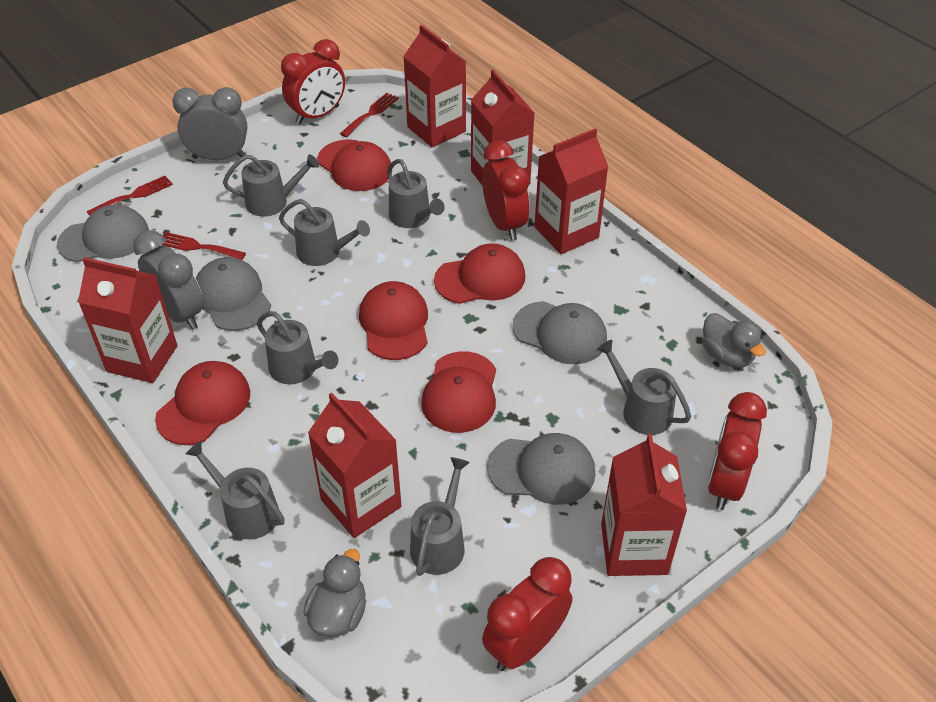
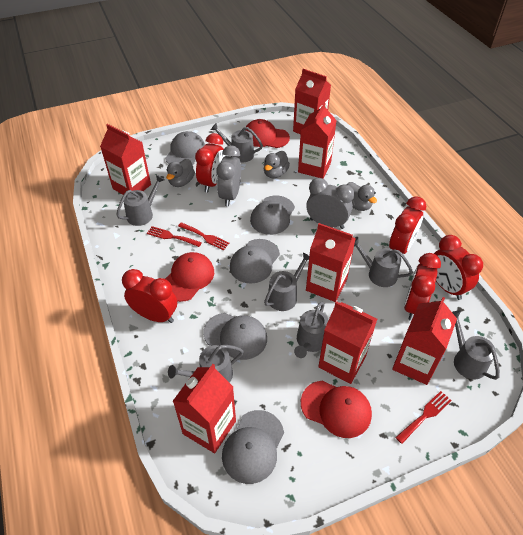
grey cap: [57,204,149,262] [196,257,271,331] [487,433,595,505] [512,301,607,364] = 4 -> [165,131,205,165] [203,313,267,360] [222,410,284,484] [230,239,280,284] [250,196,295,235] = 5
grey duck: [303,549,366,637] [702,313,766,368] = 2 -> [166,159,195,187] [264,151,290,178] [347,182,377,211] = 3
red cap: [155,361,250,445] [317,139,392,191] [359,281,428,360] [421,351,496,433] [434,243,525,304] = 5 -> [165,252,214,302] [246,119,290,148] [301,381,372,438] = 3
red carton: [78,257,177,383] [308,393,401,538] [403,25,466,147] [471,70,534,185] [535,128,609,254] [601,434,687,576] = 6 -> [100,124,151,195] [173,364,236,453] [293,69,331,134] [298,103,337,179] [306,223,356,302] [318,301,377,384] [392,297,457,385] = 7
red clock: [281,39,345,125] [482,140,530,241] [482,557,572,671] [708,392,767,510] = 4 -> [122,269,177,323] [195,133,225,193] [389,196,426,254] [404,253,441,321] [434,235,483,300] = 5

